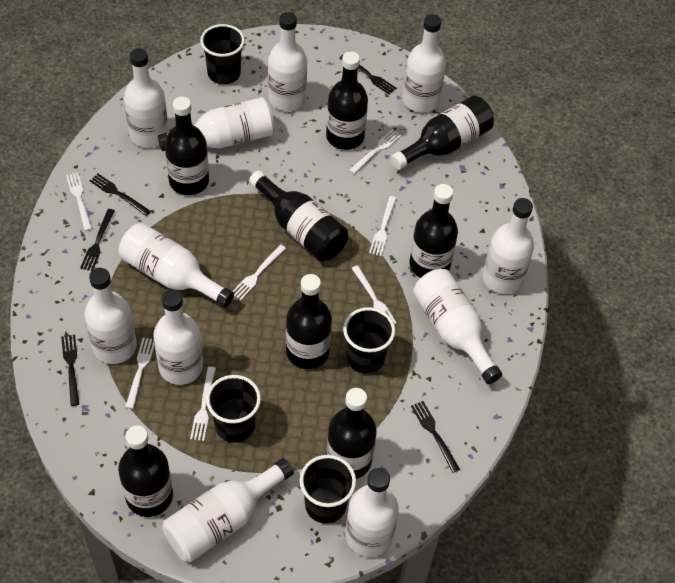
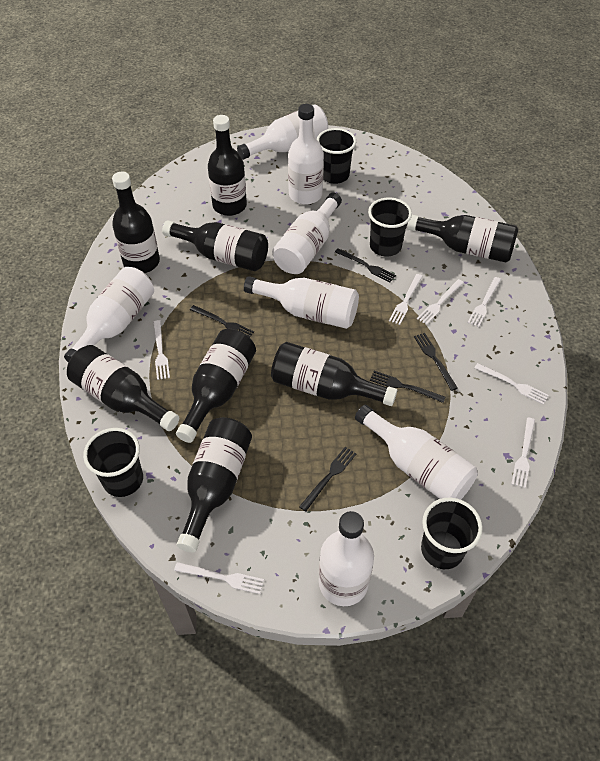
white bottle: [84,268,137,364] [119,223,234,308] [124,48,169,148] [153,289,203,385] [158,97,275,151] [162,458,294,562] [268,12,307,111] [345,468,399,557] [402,14,446,112] [413,269,502,384] [482,198,534,294] = 11 -> [64,267,154,362] [237,104,328,160] [244,276,359,329] [272,192,342,274] [288,104,324,205] [319,511,374,606] [355,405,478,500] = 7

